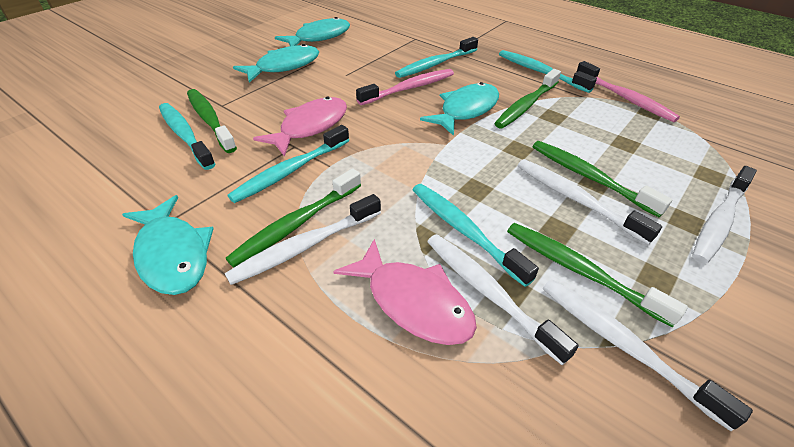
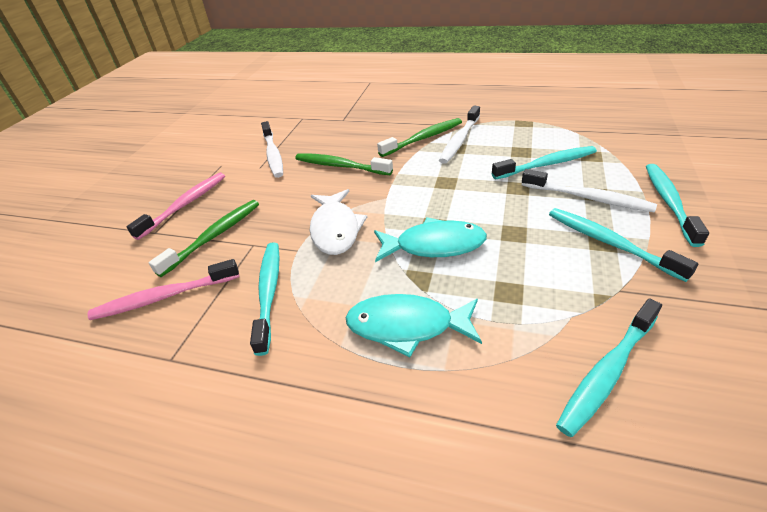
green toothbrush: [187,89,237,153] [226,168,361,267] [494,69,561,129] [507,223,688,327] [532,141,672,217] = 5 -> [149,200,259,277] [295,153,393,175] [377,118,462,157] = 3
pink fish: [253,96,347,156] [333,239,477,345] = 2 -> none = 0
turquoise fish: [122,195,214,295] [233,44,319,83] [275,17,350,46] [420,82,499,136] = 4 -> [345,294,482,357] [374,217,487,262] = 2
white fish: none = 0 -> [310,189,367,255] = 1
white toothbrush: [225,194,381,285] [427,234,579,365] [517,159,662,245] [543,279,753,431] [692,166,757,264] = 5 -> [261,121,283,178] [439,106,480,164] [522,169,657,213] = 3

